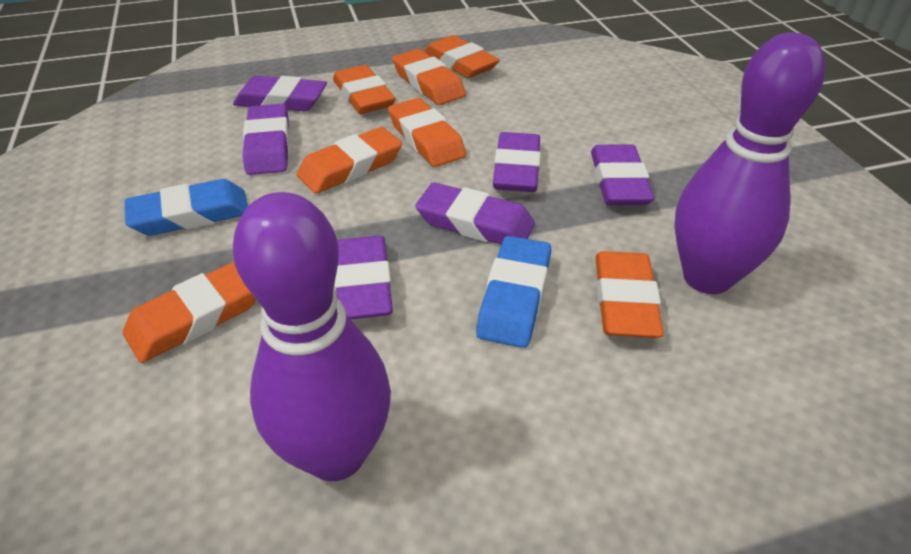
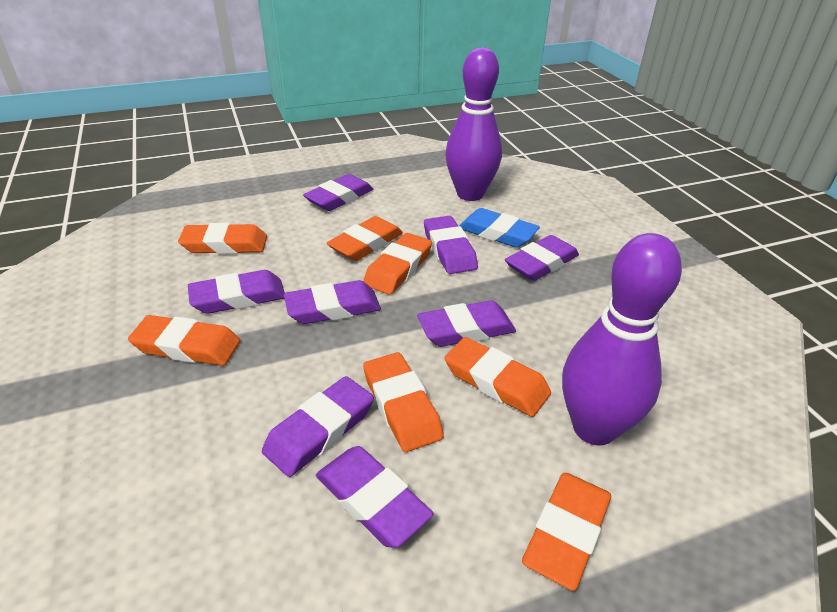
blue eraser: [125,179,248,236] [476,236,551,348] = 2 -> [459,208,540,248] = 1
purple eraser: [233,76,327,111] [243,104,290,175] [334,236,393,319] [415,182,535,244] [493,132,541,192] [591,145,654,205] = 6 -> [188,270,285,314] [262,376,374,477] [284,280,381,324] [303,174,373,211] [316,446,434,548] [417,300,516,347] [424,216,478,274] [505,235,579,281] = 8

